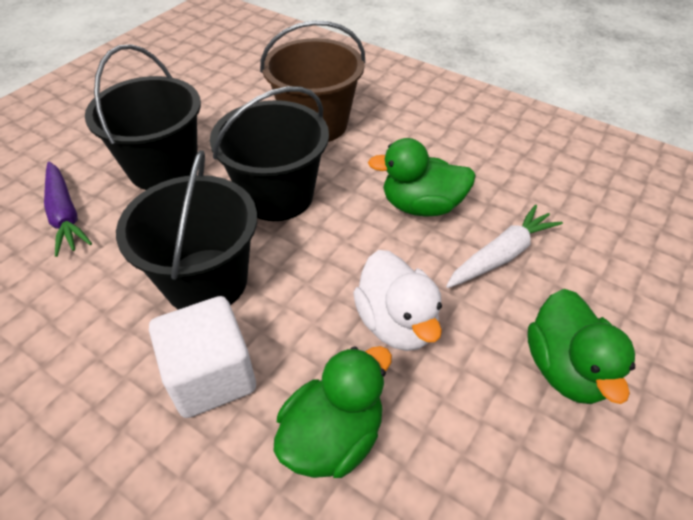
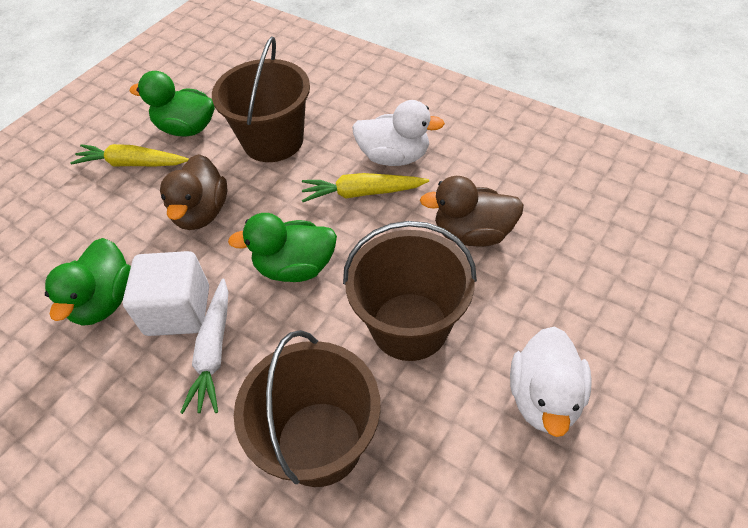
black bucket: [85,44,201,190] [116,150,257,310] [210,86,329,221] = 3 -> none = 0
brown bucket: [260,21,365,142] = 1 -> [212,36,310,162] [234,330,381,487] [343,221,477,361] = 3
brown duck: none = 0 -> [160,154,228,230] [420,176,524,247] = 2
purple carrot: [44,162,92,257] = 1 -> none = 0
white duck: [353,250,442,351] = 1 -> [352,100,445,166] [510,327,592,437] = 2
yellow carrot: none = 0 -> [70,144,189,167] [302,173,429,202] = 2

